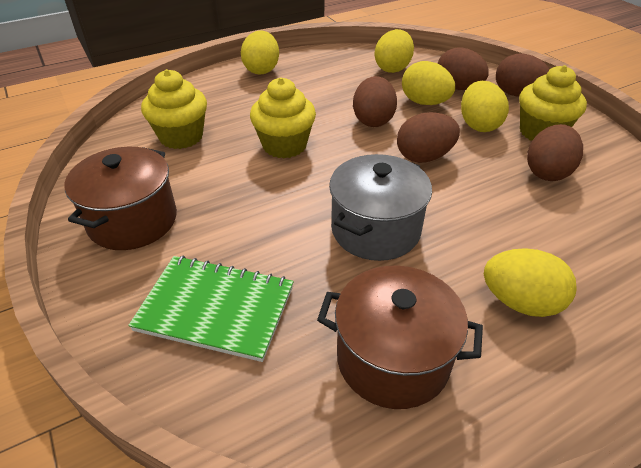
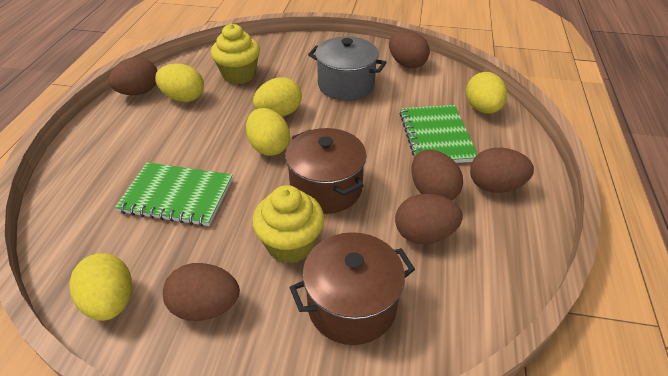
brown egg: [353,76,397,127] [397,112,460,163] [437,47,489,90] [496,53,550,97] [527,124,583,181] = 5 -> [109,57,157,95] [163,263,240,321] [389,31,430,68] [395,194,463,244] [412,150,463,200] [470,148,534,193] = 6
green notebook: [128,256,294,362] = 1 -> [115,162,233,226] [400,105,478,163] = 2
yellow cupcake: [141,69,207,149] [250,77,316,158] [519,65,587,141] = 3 -> [211,24,260,84] [252,185,324,264] = 2

